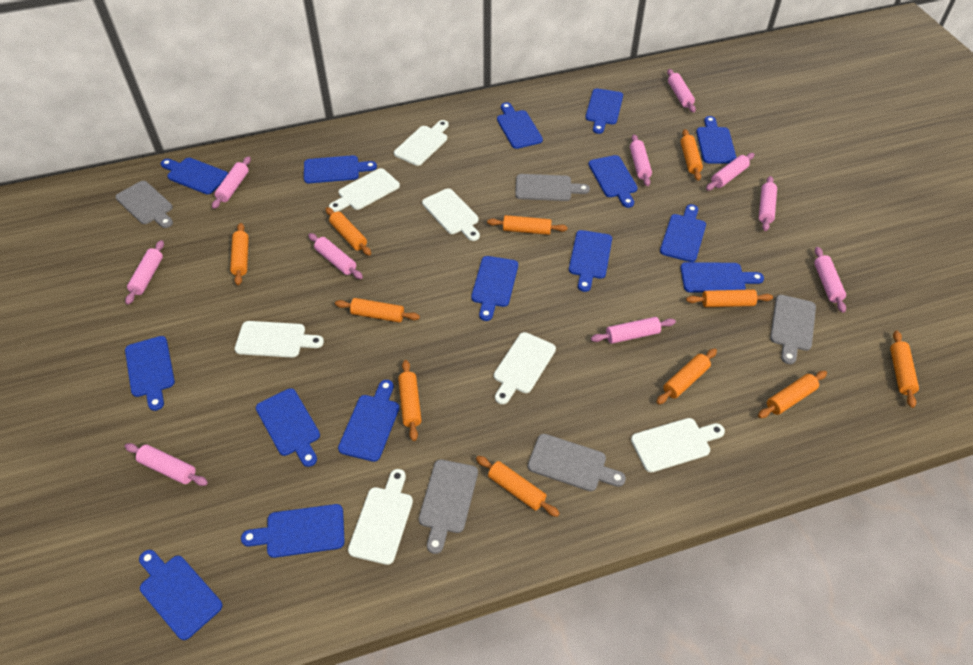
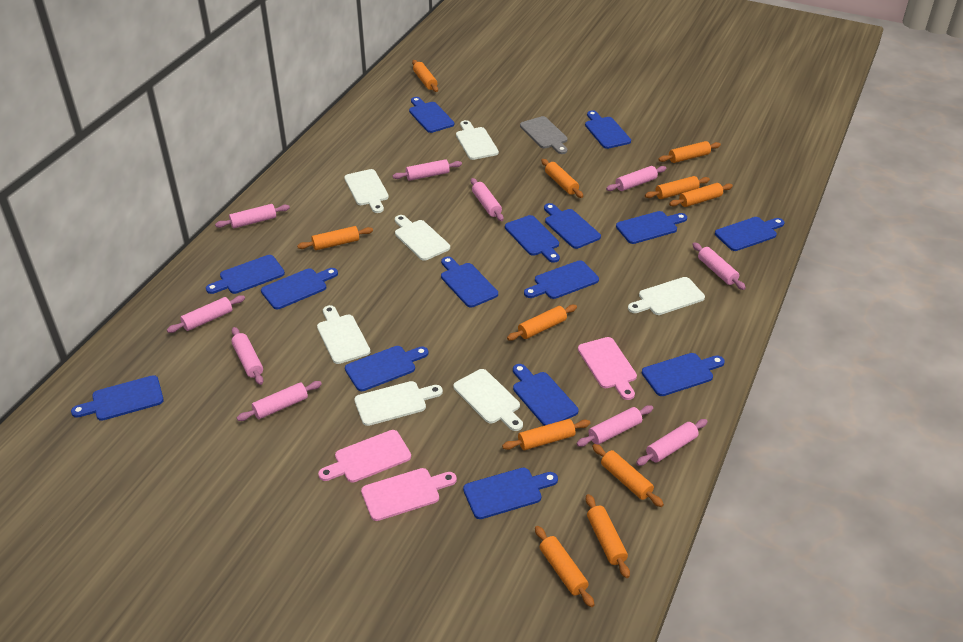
grey cutting board: [115,181,173,228] [419,459,478,554] [515,174,590,201] [528,434,626,491] [770,295,816,364] = 5 -> [520,116,568,154] = 1
pink cutting board: none = 0 -> [318,430,411,482] [361,468,457,521] [578,337,637,400] = 3

